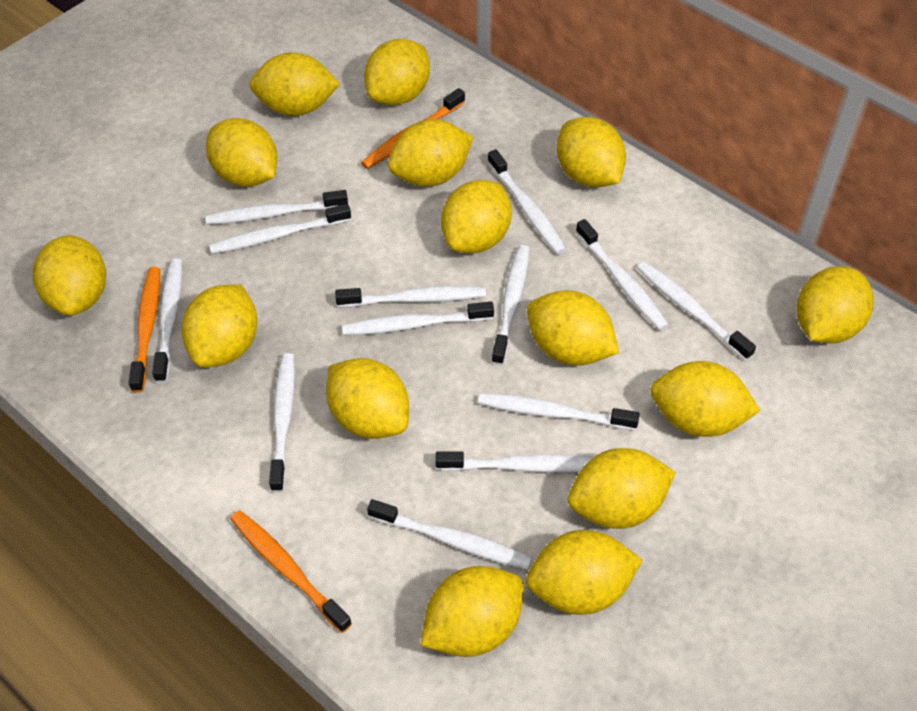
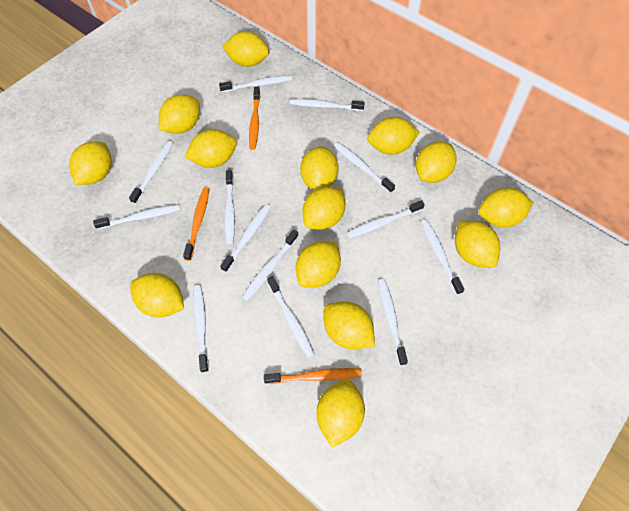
yellow lemon: [33,235,106,316] [181,284,257,367] [206,118,277,187] [249,52,340,116] [326,358,409,439] [364,39,430,105] [388,120,473,186] [420,566,524,657] [441,180,512,254] [526,530,642,615] [527,290,619,366] [556,117,626,188] [568,448,676,529] [650,361,760,437] [797,266,873,344] = 15 -> [69,142,112,185] [130,273,184,318] [159,94,200,134] [185,129,237,168] [222,31,269,67] [296,241,341,288] [300,146,339,190] [302,187,345,230] [317,379,365,448] [323,301,375,350] [367,117,420,155] [416,141,457,183] [455,221,500,268] [478,187,533,227] = 14

